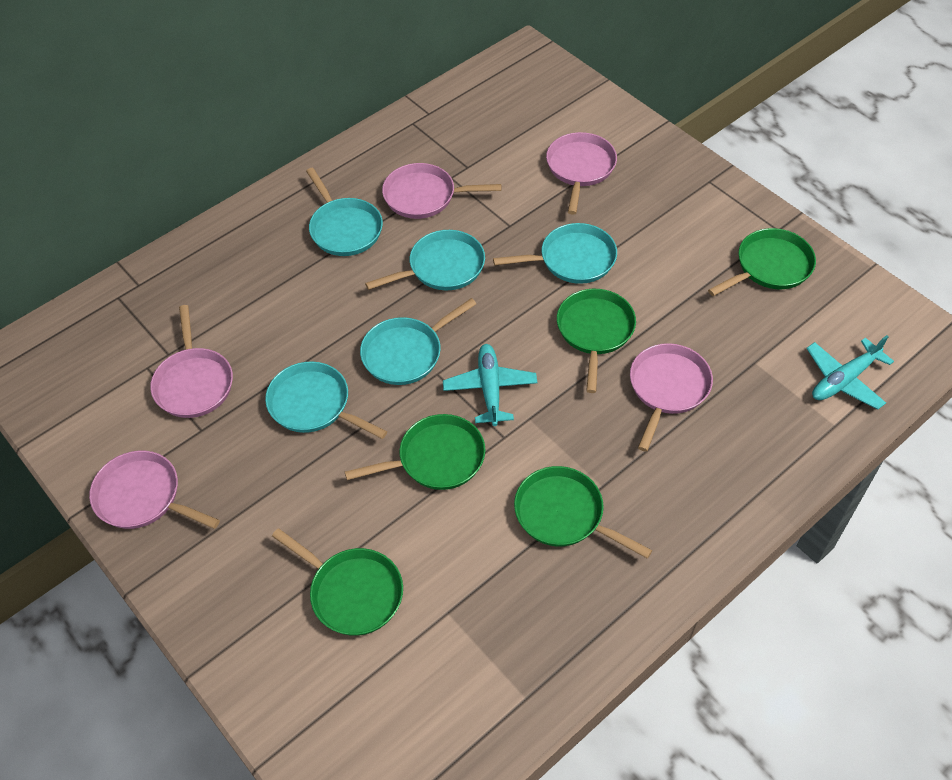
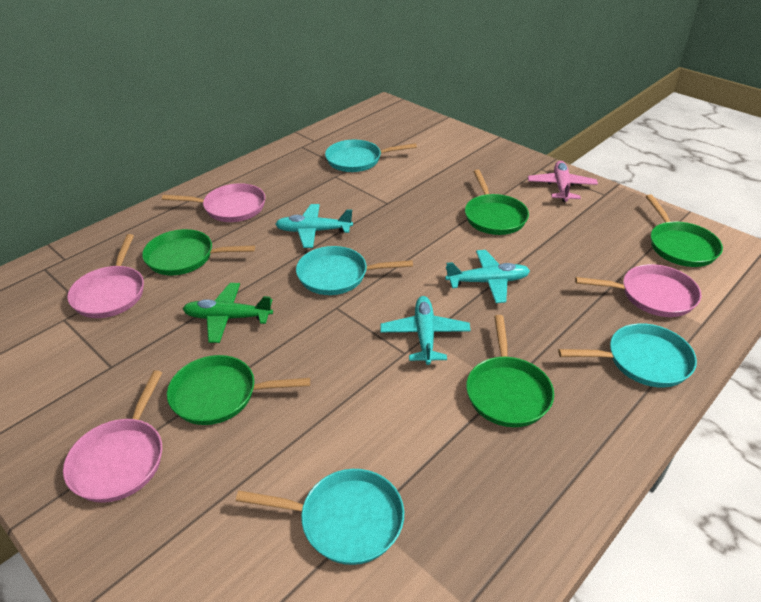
green plane: none = 0 -> [183,283,273,343] = 1
pink pan: [89,451,220,529] [150,305,233,418] [382,163,501,219] [546,132,617,215] [630,343,713,452] = 5 -> [63,370,162,503] [67,234,144,318] [162,183,265,222] [575,264,701,317] = 4
pink plane: none = 0 -> [528,161,598,202] = 1
turquoise pan: [265,362,387,439] [306,168,383,256] [360,298,476,385] [365,230,485,291] [493,223,617,284] = 5 -> [236,469,404,565] [296,246,413,295] [325,140,417,172] [558,323,697,388] = 4
turquoise plane: [443,344,537,426] [806,335,894,410] = 2 -> [275,204,353,248] [380,296,471,365] [445,250,530,303] = 3

